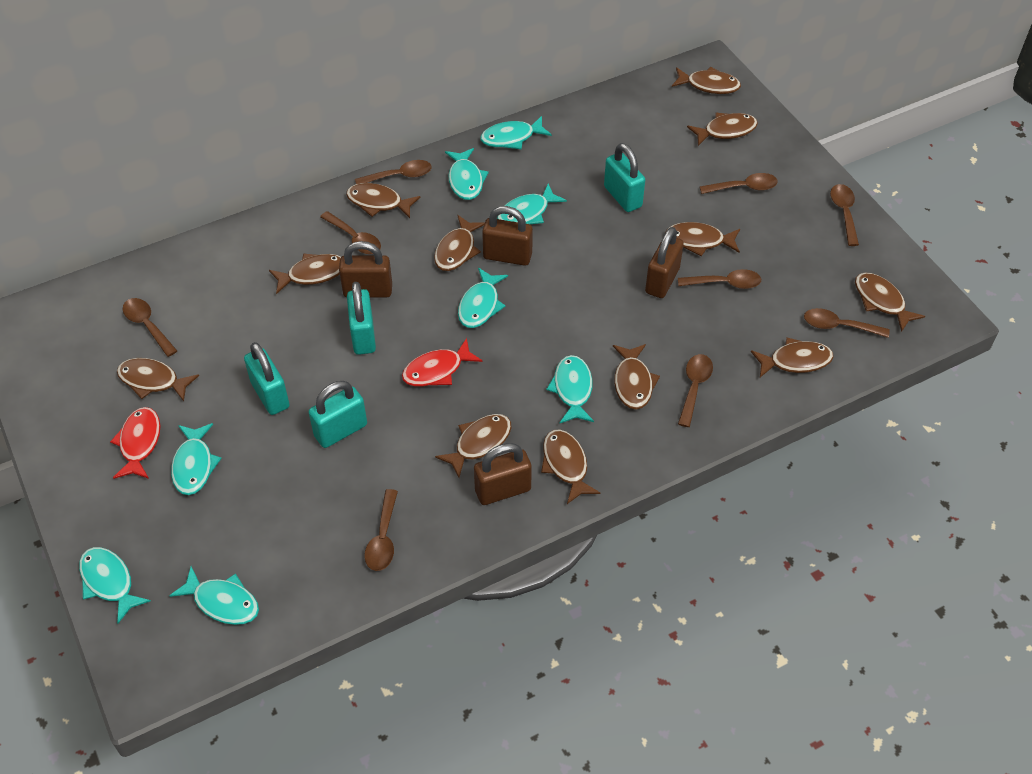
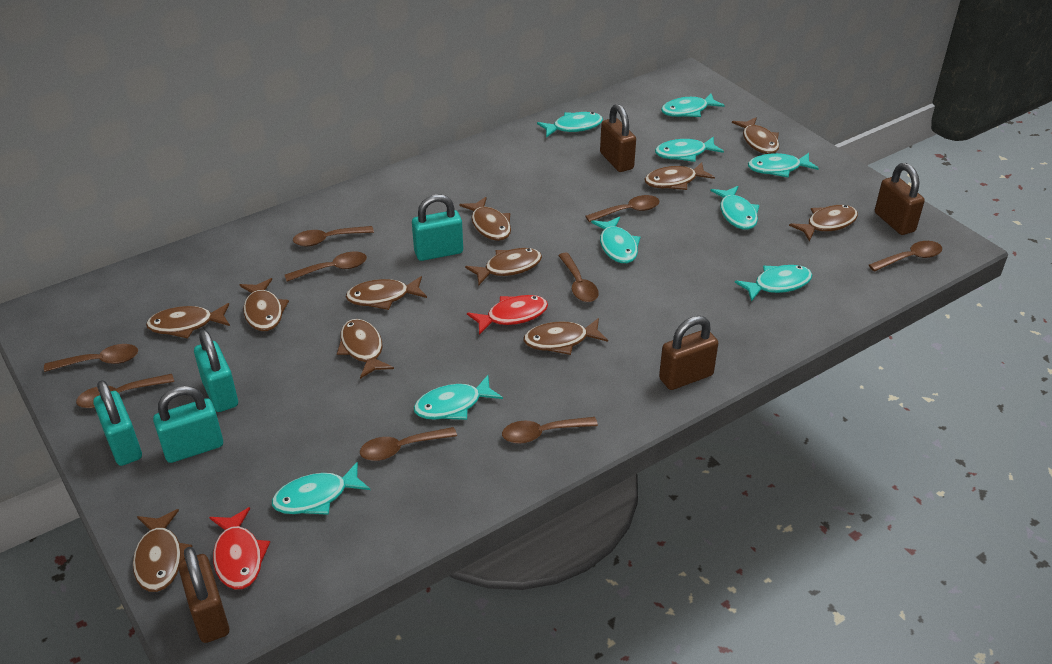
brown fish: [117,358,199,402] [269,254,341,294] [346,183,420,218] [434,215,485,271] [435,414,512,478] [541,430,601,504] [613,344,660,409] [665,222,740,256] [672,67,741,94] [687,113,758,146] [751,337,834,377] [855,273,925,332] = 12 -> [133,509,192,592] [146,303,230,339] [240,278,289,331] [337,319,394,379] [346,276,427,310] [459,197,511,241] [465,248,542,285] [523,318,608,355] [644,162,715,190] [732,117,779,154] [789,205,858,241] = 11
turquoise fish: [79,547,151,624] [169,566,259,625] [171,423,222,495] [445,148,489,200] [458,268,508,328] [480,116,552,150] [497,184,567,224] [546,355,594,423] = 8 -> [272,462,370,515] [414,375,503,420] [537,112,603,138] [591,217,641,263] [655,137,724,162] [661,93,725,117] [710,186,759,230] [735,265,812,302] [748,153,819,178] = 9

